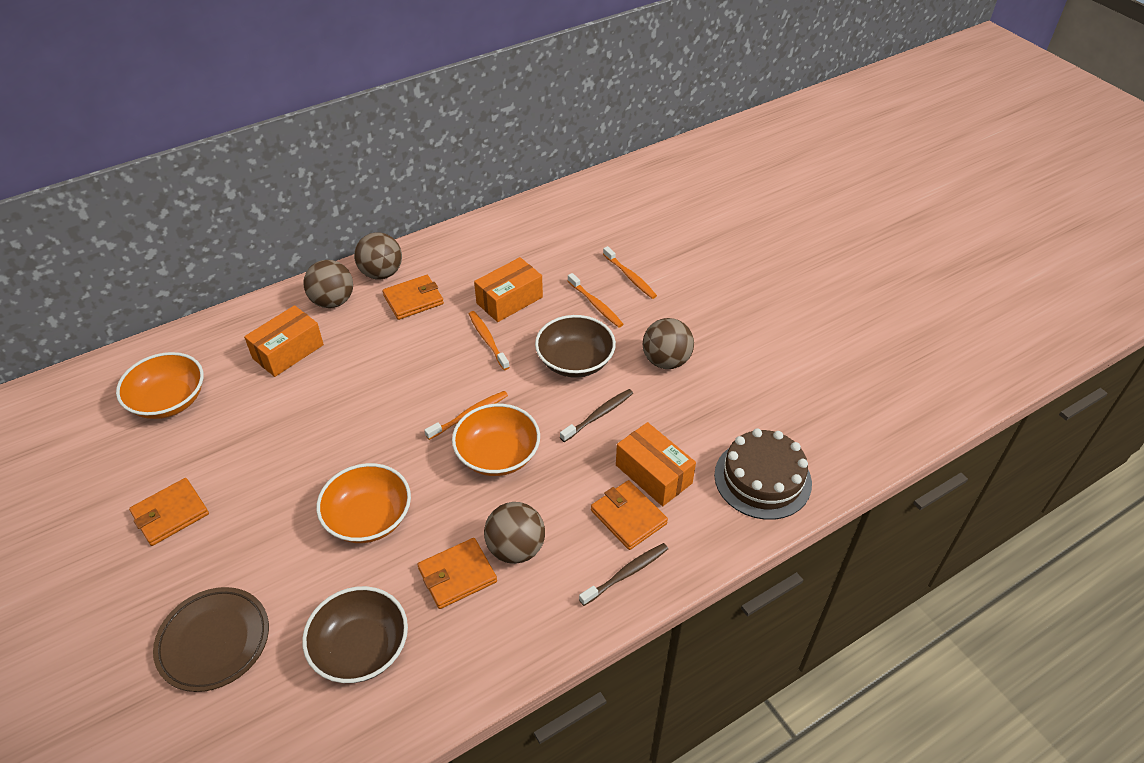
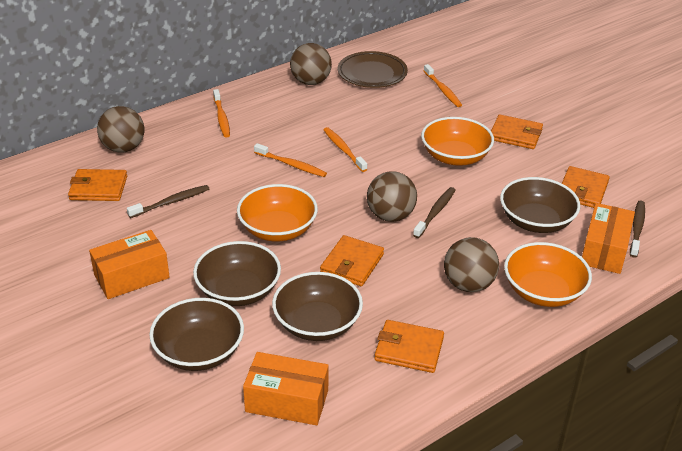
brown bowl: [302,586,408,683] [535,315,616,378] = 2 -> [149,298,244,371] [193,241,281,306] [272,272,363,341] [500,177,580,233] = 4
brown cake: [714,429,812,520] = 1 -> none = 0
brown toothbrush: [560,389,633,442] [579,543,668,606] = 2 -> [127,185,209,218] [413,187,456,238] [630,201,645,258] = 3
orange wallet: [129,478,209,546] [382,275,444,320] [417,538,497,609] [591,480,668,550] = 4 -> [68,169,127,201] [320,235,384,286] [374,320,444,373] [491,114,543,149] [562,166,610,208] = 5

